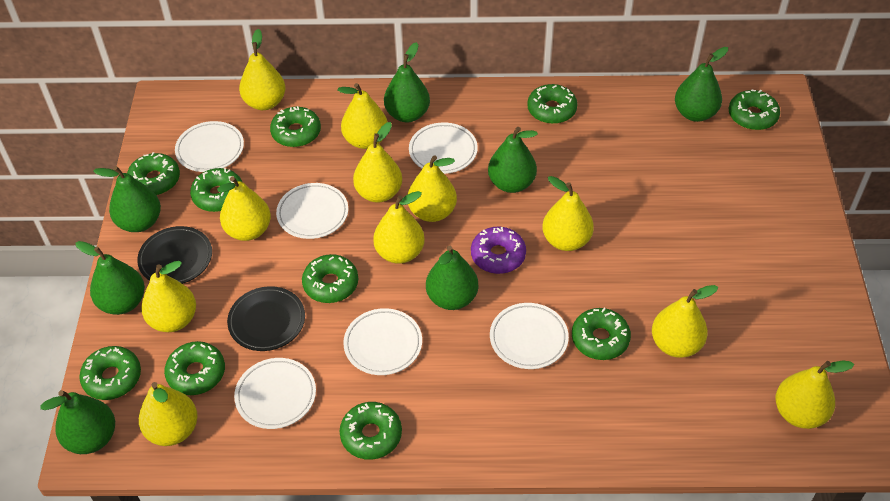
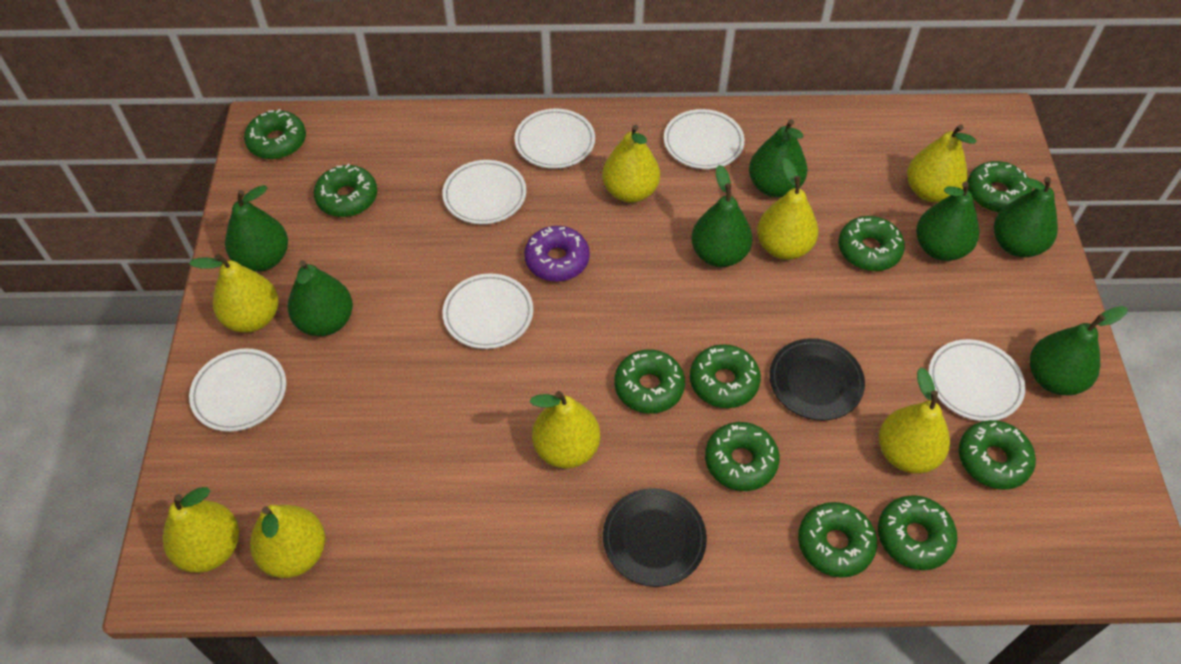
yellow pear: [139,382,198,446] [141,261,196,332] [217,176,271,241] [239,29,285,110] [337,83,388,149] [353,122,402,203] [373,191,425,264] [407,155,457,222] [542,176,594,251] [652,285,718,358] [775,361,854,429] = 11 -> [163,487,239,573] [189,254,279,333] [250,505,325,578] [530,391,600,469] [602,125,660,203] [757,158,818,260] [879,367,950,474] [907,124,977,203] = 8

